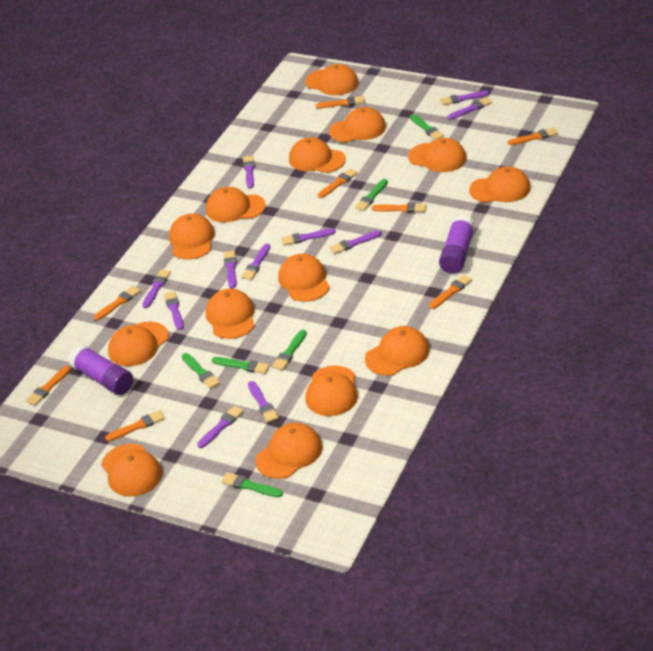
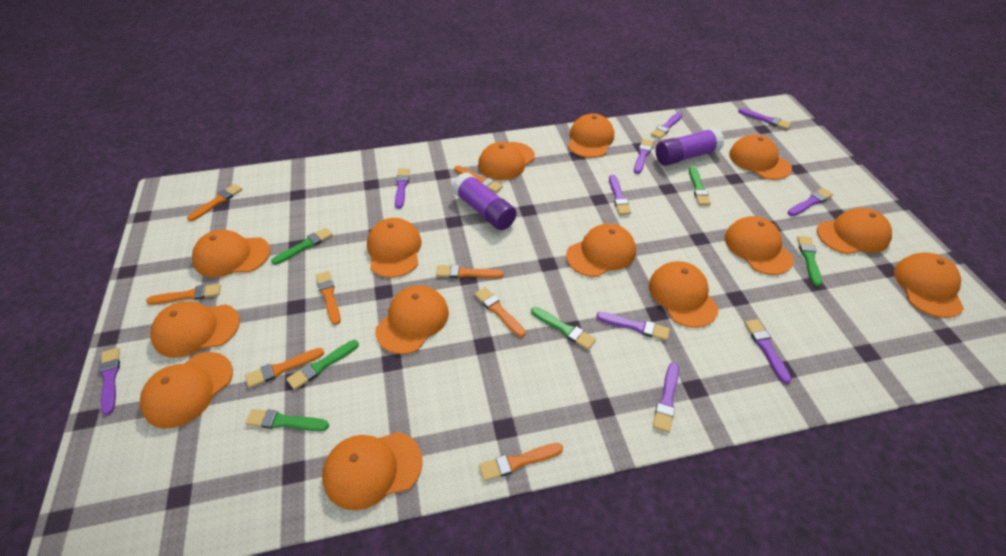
purple brush: [142,270,171,308] [164,291,184,330] [197,406,244,448] [224,251,236,288] [242,244,270,280] [243,156,255,188] [248,381,279,423] [281,228,336,246] [330,230,382,254] [440,90,489,105] [447,97,492,120] = 11 -> [99,348,120,415] [395,169,410,209] [596,312,670,341] [609,175,631,215] [634,139,653,174] [651,112,683,139] [653,363,679,433] [738,108,791,130] [745,319,792,384] [788,188,833,216] = 10

